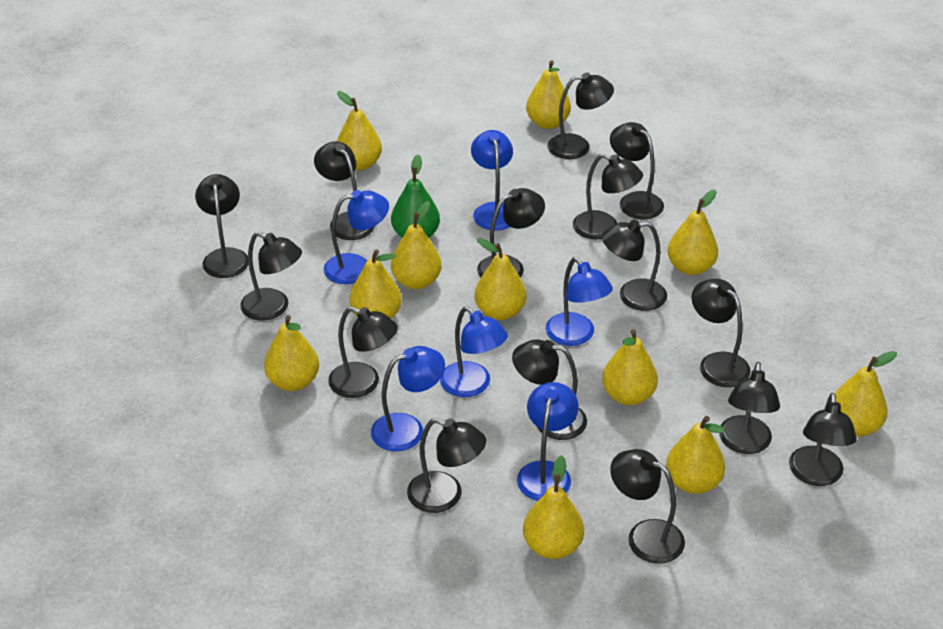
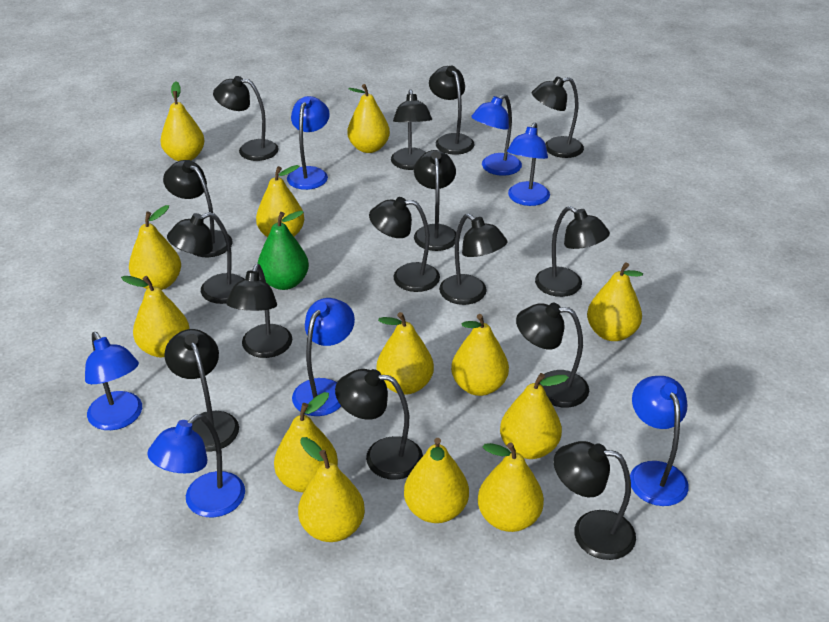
blue lamp: [324,190,389,284] [371,346,445,451] [440,307,508,397] [471,130,513,230] [517,382,579,501] [546,257,613,346] = 6 -> [85,332,142,430] [147,414,245,517] [287,96,330,190] [292,298,355,416] [471,94,522,176] [507,122,550,206] [630,376,689,506] = 7
yellow pear: [264,315,319,391] [337,91,382,170] [349,249,402,319] [391,201,442,289] [475,238,526,320] [523,455,584,559] [526,60,571,129] [602,329,658,405] [666,416,726,494] [667,190,718,275] [835,351,897,437] = 11 -> [121,276,190,357] [129,205,181,290] [160,82,205,161] [256,165,304,237] [274,392,338,493] [298,437,365,542] [347,84,390,153] [377,312,434,395] [404,438,469,523] [451,314,509,396] [478,442,544,532] [500,373,569,459] [587,262,643,341] = 13

